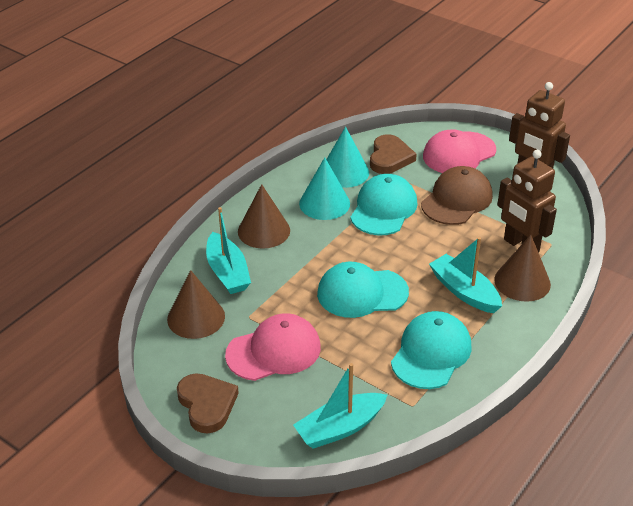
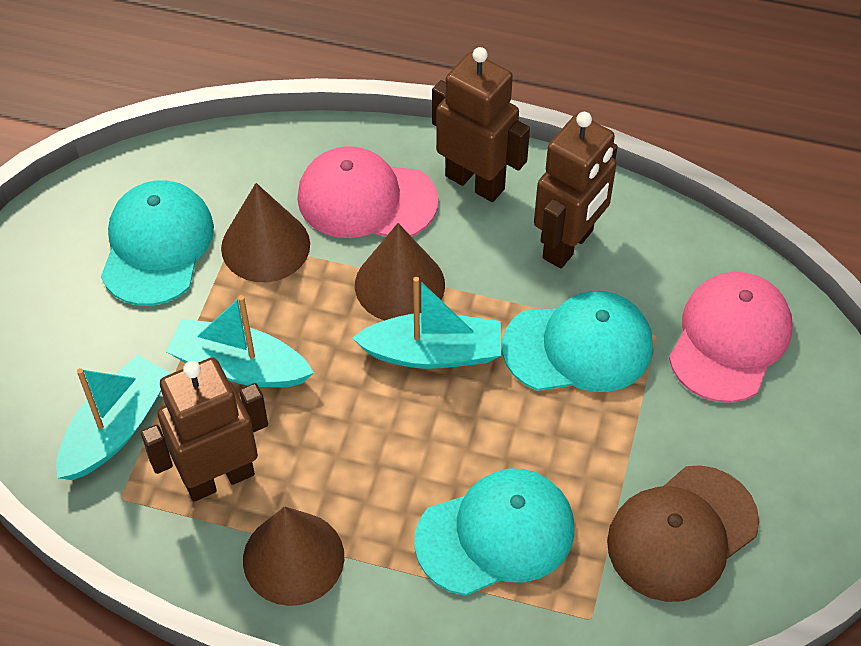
brown heart: [177,373,239,433] [370,134,417,174] = 2 -> none = 0
brown robot: [497,150,557,253] [509,82,570,168] = 2 -> [141,358,268,502] [432,47,530,202] [534,112,618,268] = 3
turquoise cone: [299,157,350,220] [326,127,369,188] = 2 -> none = 0

